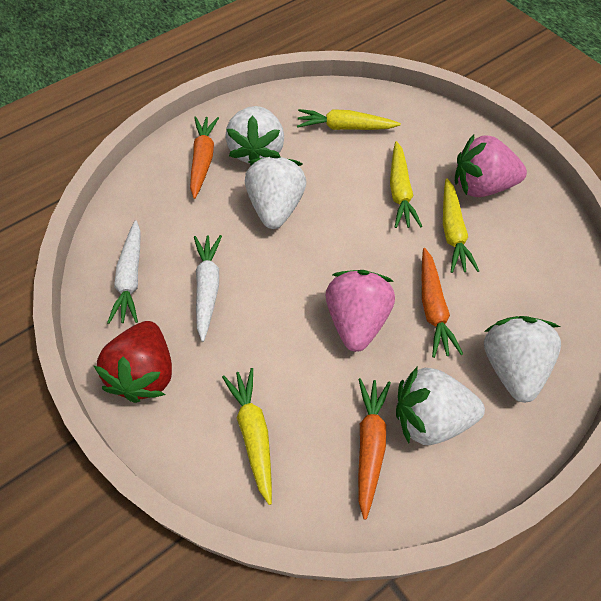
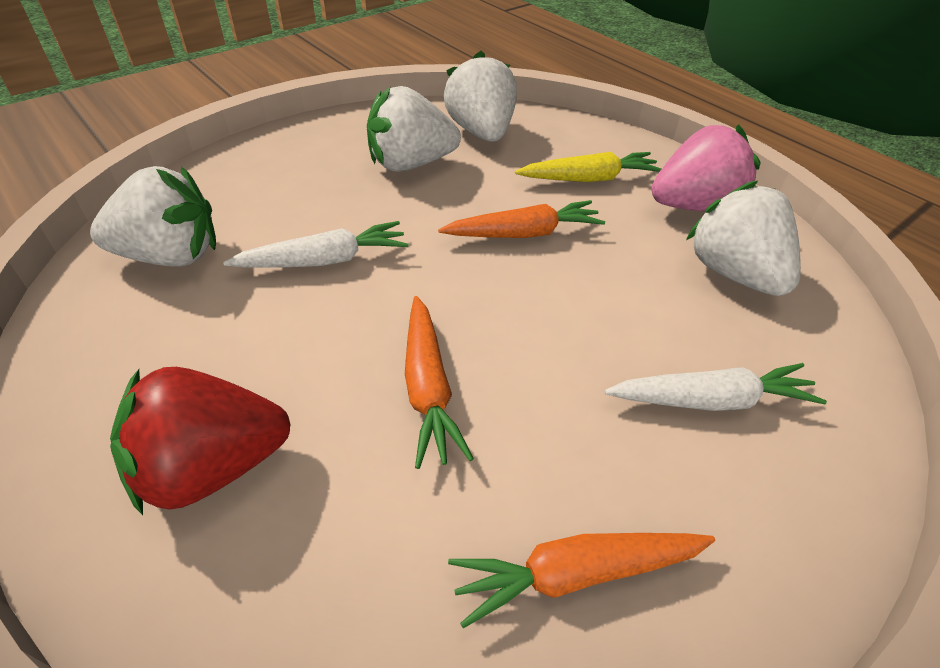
pink strawberry: [325,270,395,352] [455,134,527,197] = 2 -> [651,124,761,212] = 1
yellow carrot: [222,368,272,505] [297,109,401,130] [390,141,422,228] [443,178,479,273] = 4 -> [515,152,662,182] = 1

